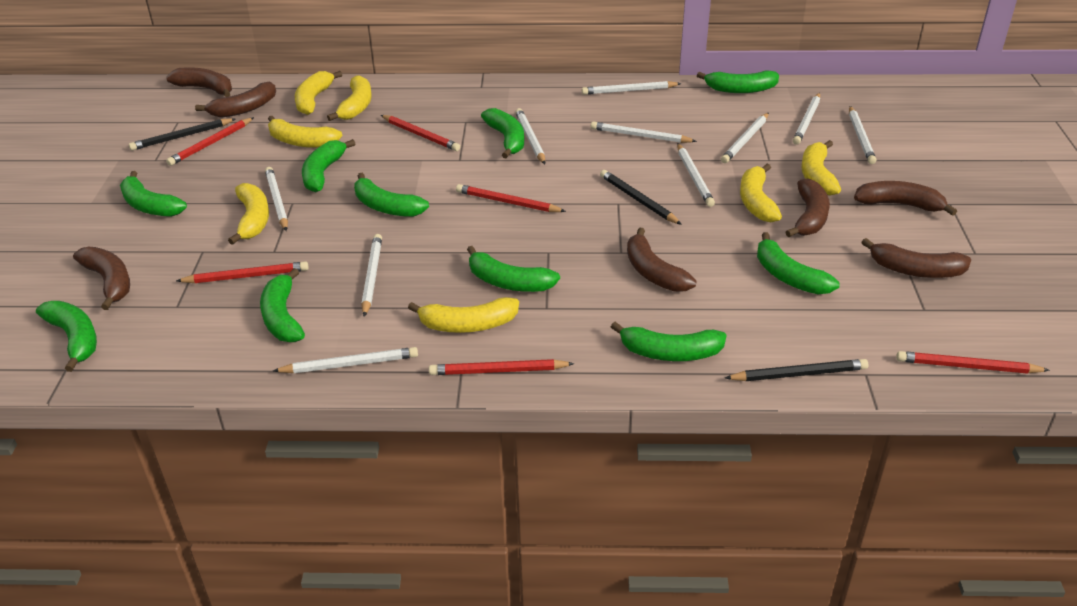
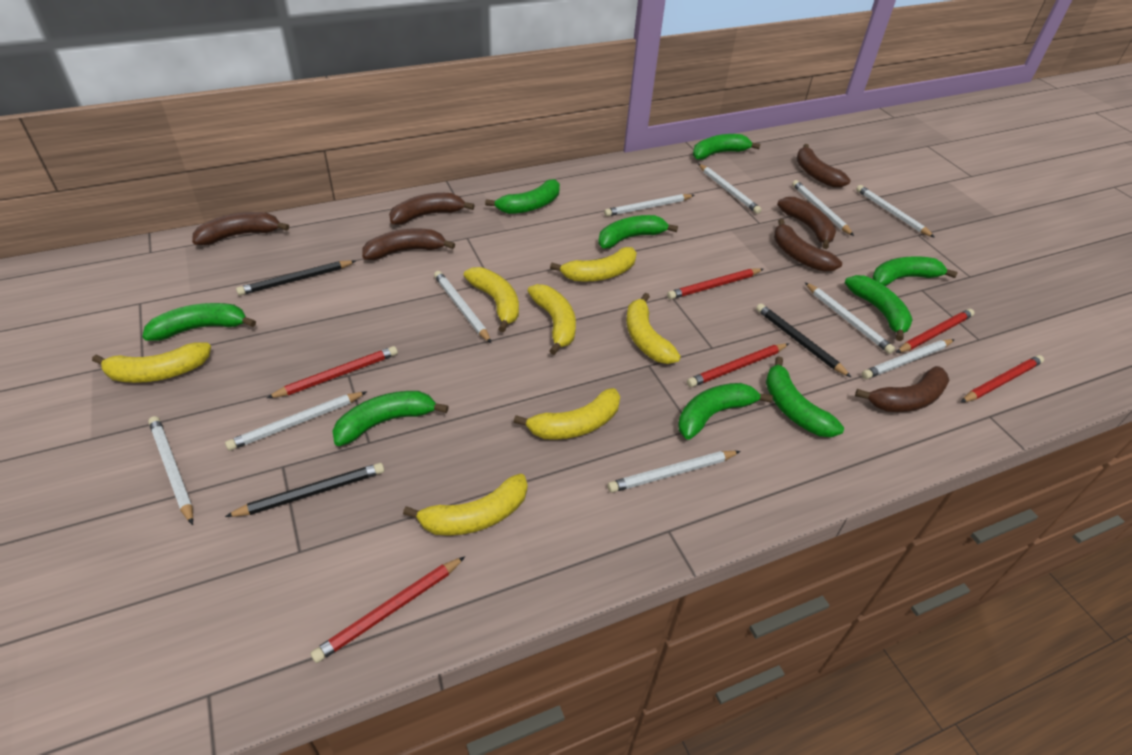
green banana: [36,301,97,372] [120,171,187,217] [260,268,305,342] [302,139,356,192] [354,173,429,217] [467,246,560,292] [481,108,524,158] [611,322,727,361] [697,70,779,93] [757,232,840,294] = 10 -> [142,303,256,341] [333,391,449,446] [485,179,560,214] [598,215,678,249] [678,383,773,440] [693,134,760,160] [766,356,844,437] [845,275,913,341] [872,256,958,286] = 9

